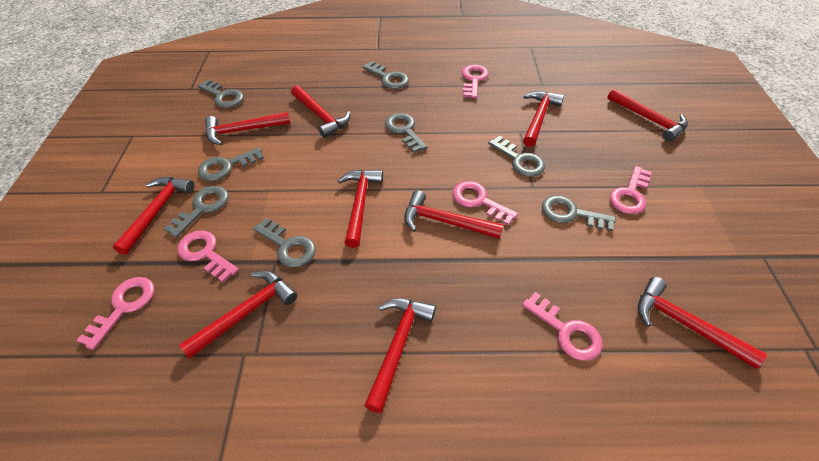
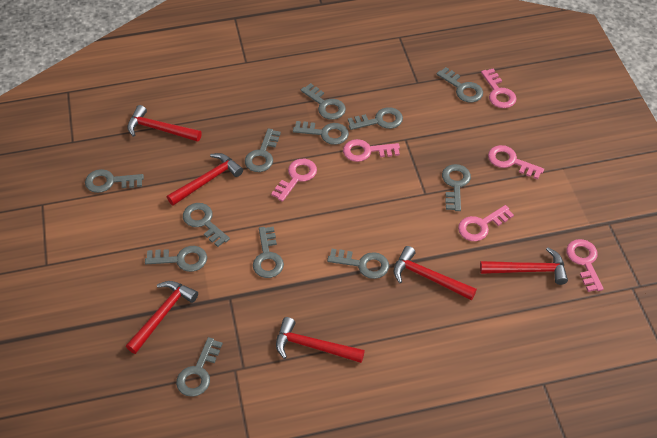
grey key: [163,186,228,238] [197,79,243,108] [198,147,264,181] [253,218,316,267] [363,61,409,89] [385,113,428,153] [488,136,545,177] [542,195,616,231] = 8 -> [85,169,144,193] [145,246,207,272] [176,337,223,397] [183,203,230,247] [245,128,281,172] [253,227,284,278] [293,121,349,145] [301,83,346,120] [327,249,389,279] [348,107,403,130] [437,67,483,102] [442,164,471,211] = 12
red hammer: [113,177,194,255] [179,271,298,359] [205,112,290,145] [291,85,350,138] [338,170,383,248] [364,298,436,413] [404,190,504,239] [523,91,564,147] [607,89,688,142] [638,277,767,369] = 10 -> [126,281,198,354] [127,105,202,142] [167,153,243,206] [276,317,365,363] [394,246,477,300] [480,248,568,285] = 6

